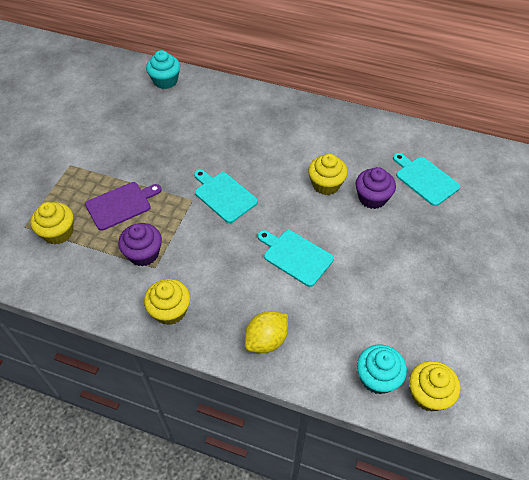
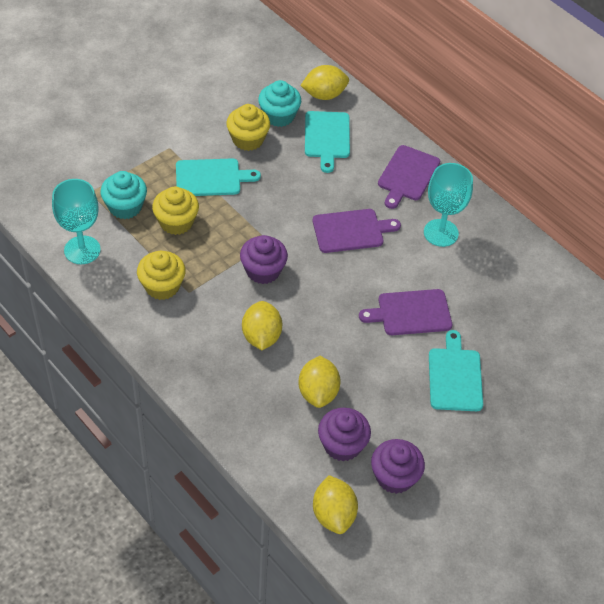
purple cupcake: [118,223,162,266] [356,167,396,209] = 2 -> [240,235,288,284] [318,408,371,461] [371,439,425,494] = 3
purple cutting board: [85,182,162,231] = 1 -> [313,209,401,253] [359,289,452,335] [378,145,440,209] = 3
turquoise goblet: none = 0 -> [52,179,101,264] [424,163,473,247] = 2
yellow cupcake: [30,202,74,244] [144,279,190,325] [308,154,348,195] [409,361,460,412] = 4 -> [137,251,186,300] [152,186,199,235] [226,104,270,151] = 3
yellow lemon: [245,311,288,353] = 1 -> [242,301,282,350] [298,356,341,408] [300,65,349,100] [313,475,358,534] = 4

